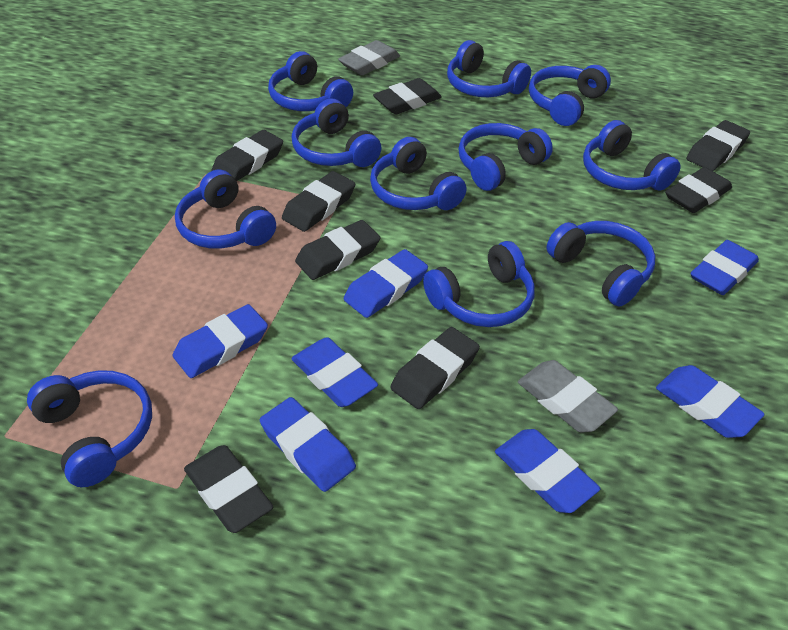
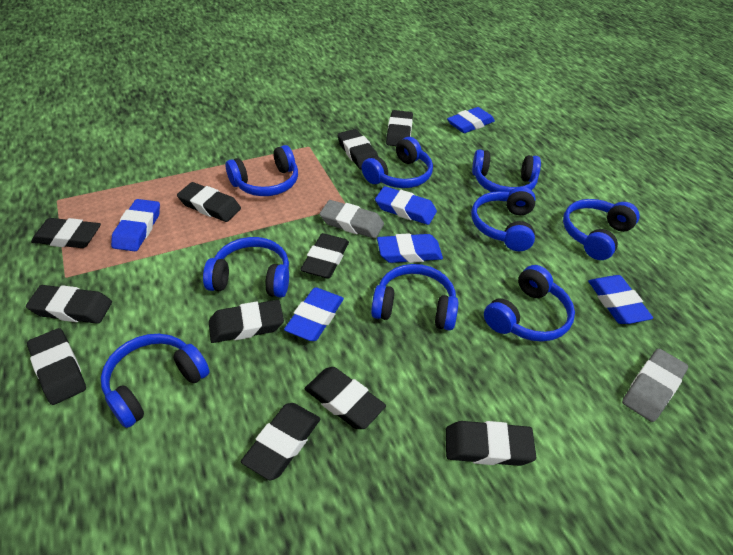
black eraser: [184,445,273,533] [211,130,283,181] [282,171,355,232] [295,220,380,280] [373,78,442,114] [390,327,480,409] [665,167,732,213] [686,120,750,171] = 8 -> [26,285,112,324] [27,328,86,405] [31,218,101,248] [177,182,241,222] [209,300,284,343] [241,403,320,480] [300,233,349,279] [305,367,386,429] [337,129,378,170] [386,110,413,146] [446,421,536,466] = 11
blue eraser: [173,304,268,378] [260,397,356,492] [291,337,378,407] [344,249,428,318] [495,429,601,513] [656,365,765,438] [690,240,759,295] = 7 -> [111,199,160,251] [284,287,344,341] [375,186,437,225] [377,233,443,263] [447,107,495,133] [588,275,653,324] = 6
blue headphones: [27,370,152,487] [175,169,276,249] [268,51,353,111] [292,98,381,167] [370,137,467,210] [423,241,535,327] [447,40,531,97] [458,123,553,191] [529,65,611,126] [546,221,656,307] [583,120,681,190] = 11 -> [101,334,210,428] [203,237,289,298] [226,145,298,196] [362,137,433,188] [371,264,458,331] [471,187,535,251] [472,149,541,192] [484,265,575,342] [563,199,640,260] = 9

